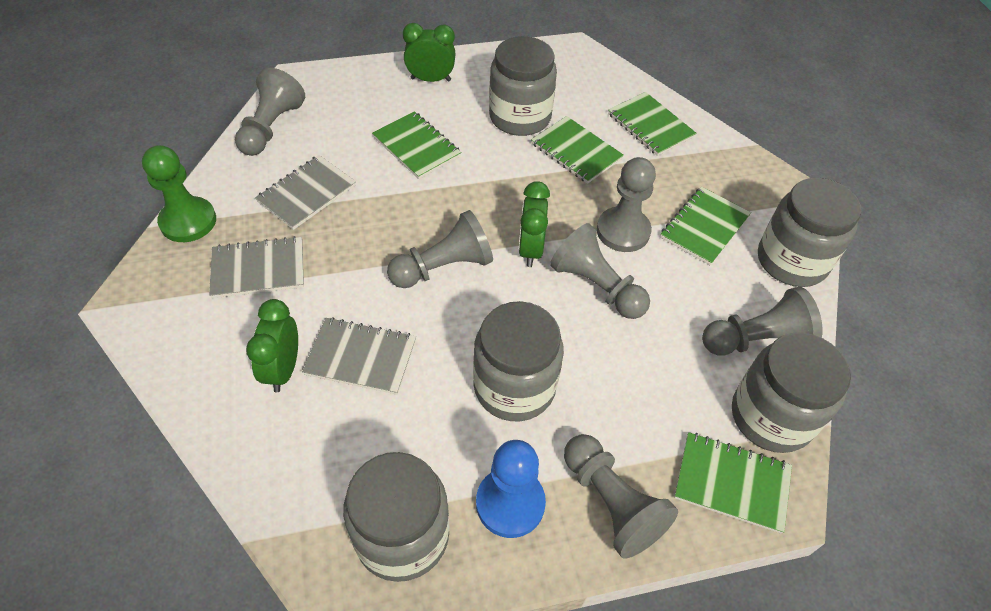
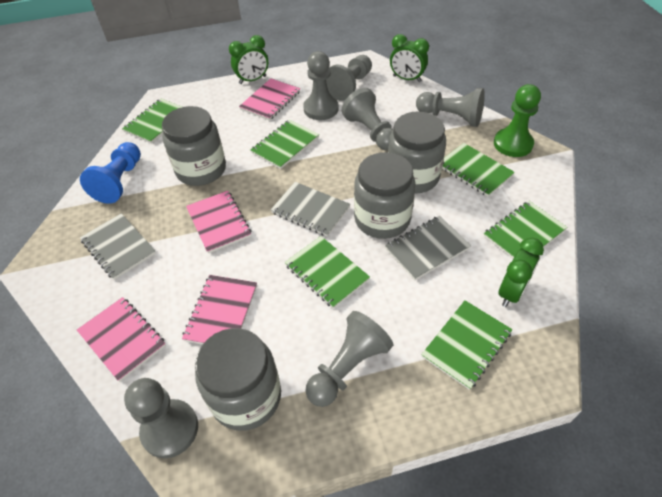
green notebook: [372,111,461,179] [531,116,624,184] [608,92,696,156] [660,187,751,265] [674,432,792,534] = 5 -> [122,99,182,144] [250,119,319,169] [285,236,370,309] [421,300,513,390] [442,143,515,197] [484,201,567,259] = 6
grey jar: [343,452,449,582] [473,301,564,421] [489,36,557,136] [732,332,851,453] [758,178,861,287] = 5 -> [162,106,226,186] [195,328,281,431] [354,152,415,239] [388,111,446,194] = 4
pink notebook: none = 0 -> [77,297,166,382] [182,275,257,344] [186,191,252,254] [239,78,300,121] = 4

